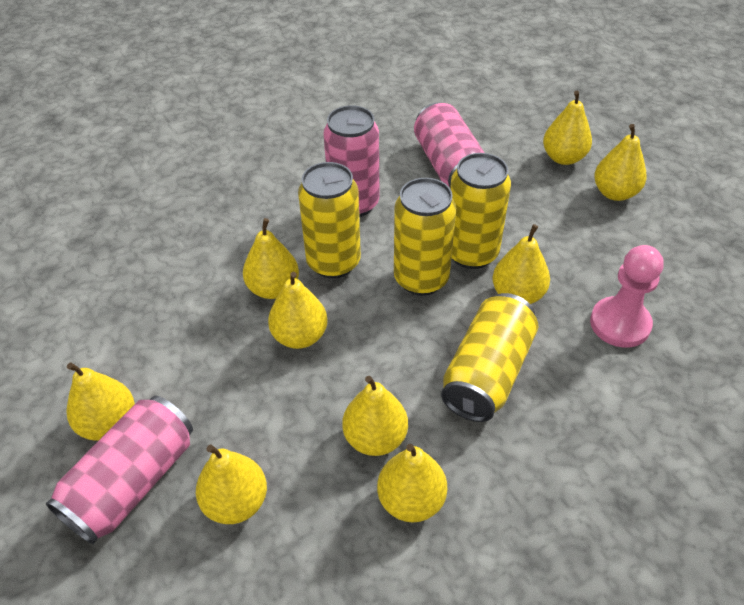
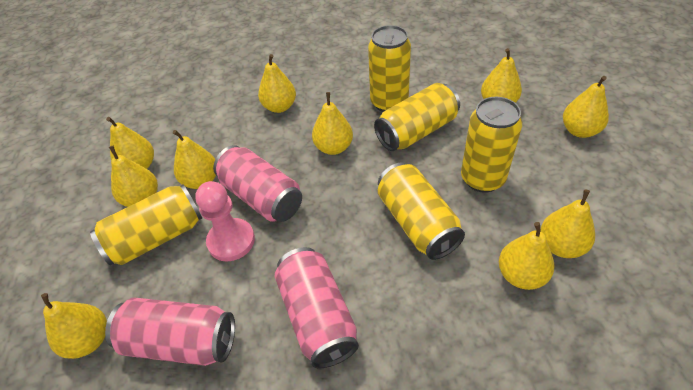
yellow can: [298,162,361,279] [394,178,456,296] [441,293,538,422] [450,153,511,269] = 4 -> [90,184,202,265] [368,25,411,112] [374,83,460,151] [378,163,465,260] [461,97,522,193] = 5
yellow pear: [67,362,135,441] [196,445,267,524] [243,218,299,299] [268,272,328,349] [342,376,408,456] [377,444,447,522] [492,224,550,304] [543,91,592,165] [594,124,647,201] = 9 -> [41,293,107,359] [106,117,154,169] [109,146,158,207] [173,130,216,189] [258,54,296,113] [312,92,353,155] [481,48,522,103] [499,222,554,290] [540,190,595,258] [563,76,609,138] = 10

